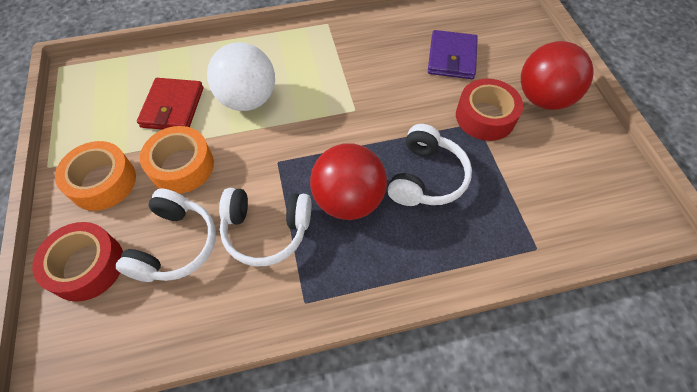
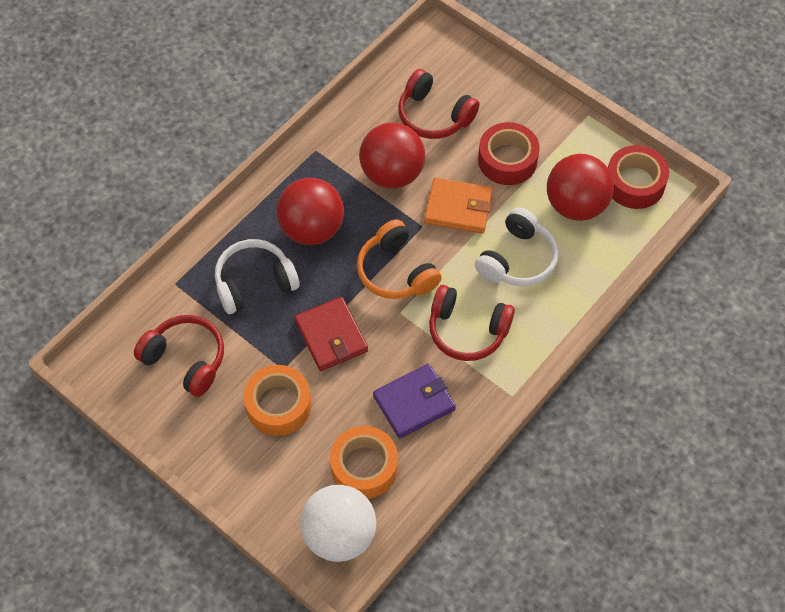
orange headphones: none = 0 -> [357,219,441,299] = 1
orange wallet: none = 0 -> [424,178,493,233] = 1
red ball: [310,144,387,220] [521,41,594,110] = 2 -> [276,178,344,245] [359,122,425,189] [547,154,614,221] = 3
red headphones: none = 0 -> [134,315,224,397] [398,69,479,139] [429,285,515,361] = 3
white headphones: [116,189,216,282] [219,188,311,266] [388,124,472,206] = 3 -> [215,239,300,314] [475,207,559,286] = 2

